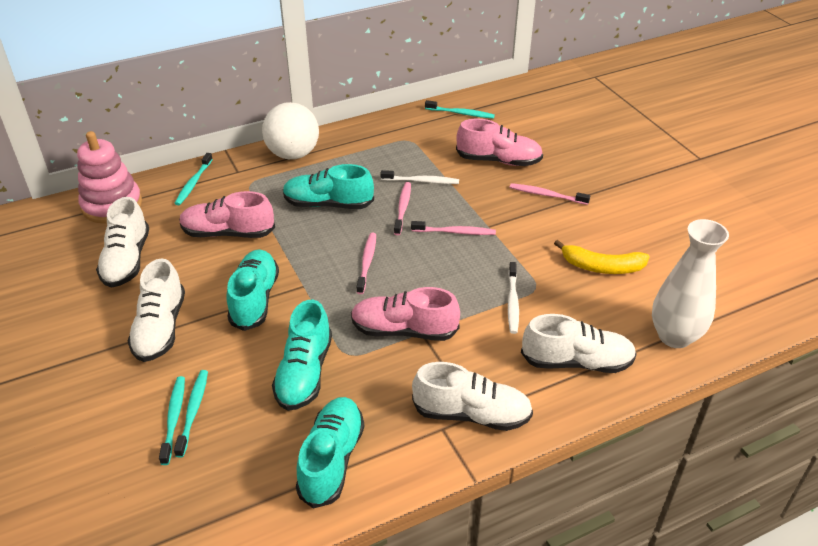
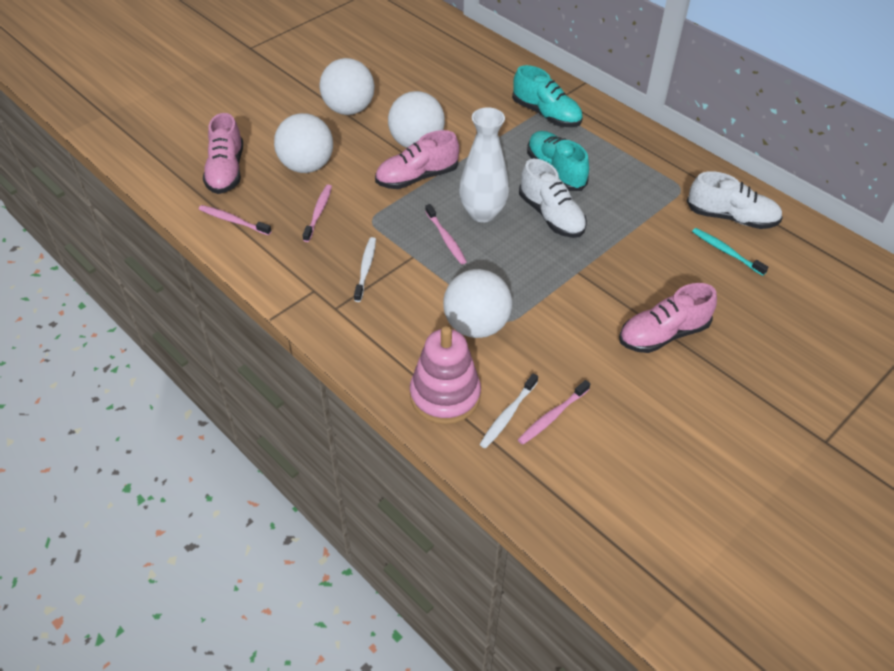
turquoise shoe: [226,249,279,331] [272,300,332,411] [283,164,374,209] [296,397,364,509] = 4 -> [512,65,583,127] [527,131,589,191] = 2
turquoise toothbrush: [159,376,185,465] [174,153,213,205] [174,370,208,458] [425,100,495,119] = 4 -> [692,228,769,276] = 1
white ball: [262,102,319,159] = 1 -> [274,113,333,173] [320,58,375,115] [388,91,445,148] [443,269,512,338] = 4
white shoe: [96,197,149,288] [128,259,185,362] [412,362,533,431] [521,314,637,373] = 4 -> [519,159,587,238] [687,171,783,229] = 2
yellow banana: [554,240,650,274] = 1 -> none = 0

